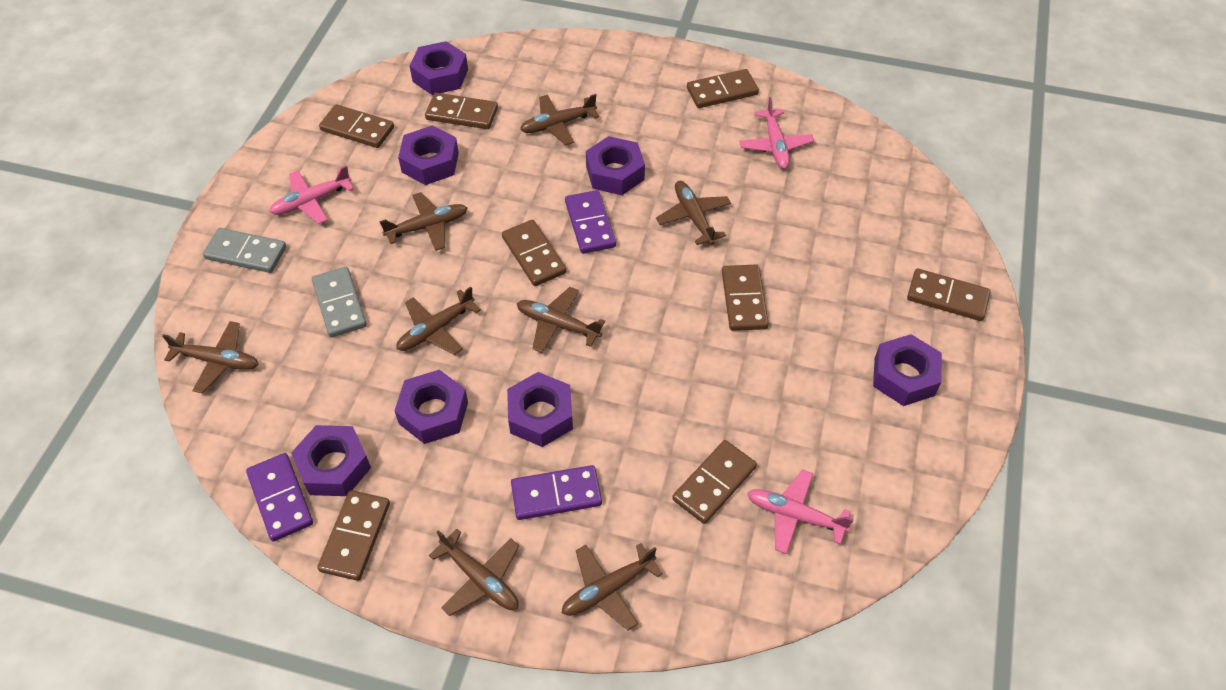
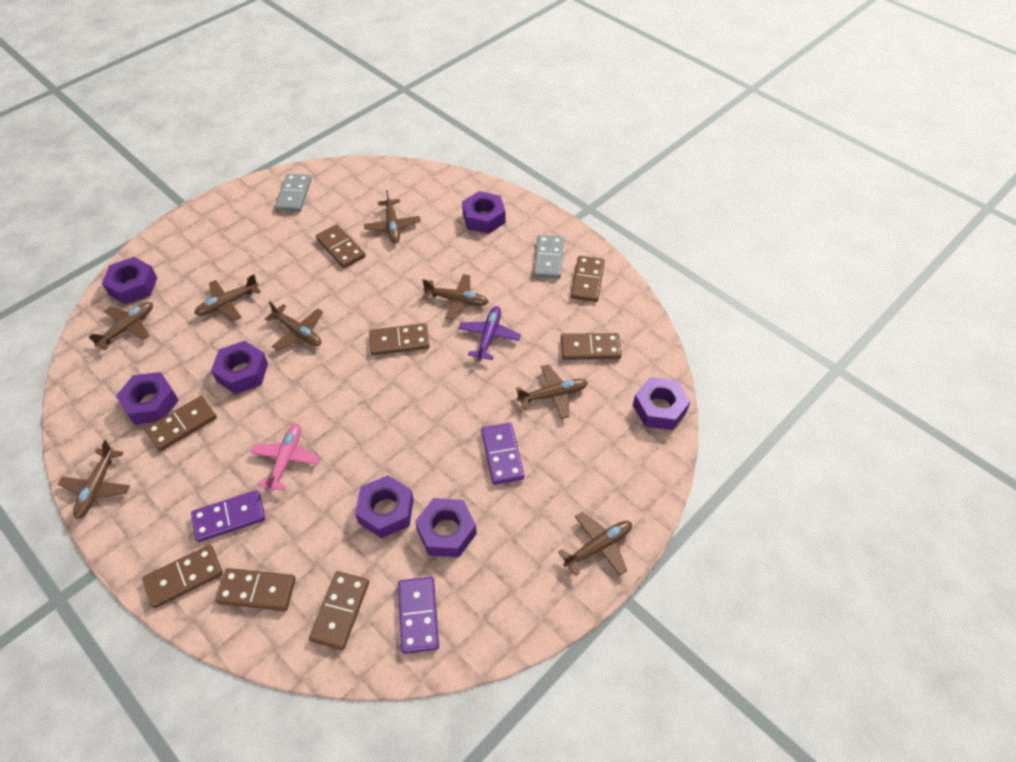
pink plane: [269,165,354,224] [739,97,814,169] [747,469,854,554] = 3 -> [251,424,320,492] = 1
purple plane: none = 0 -> [458,306,521,361] = 1

